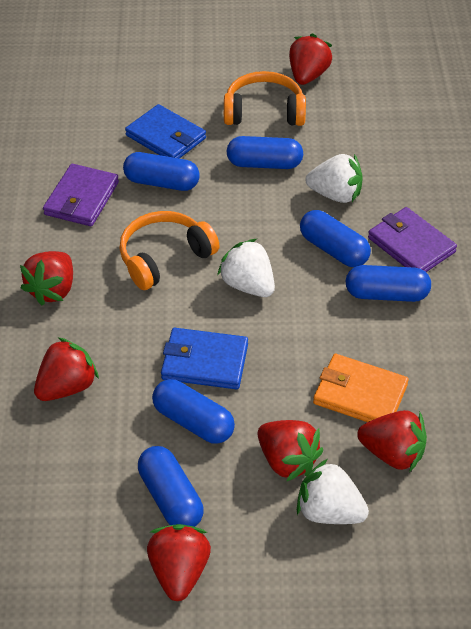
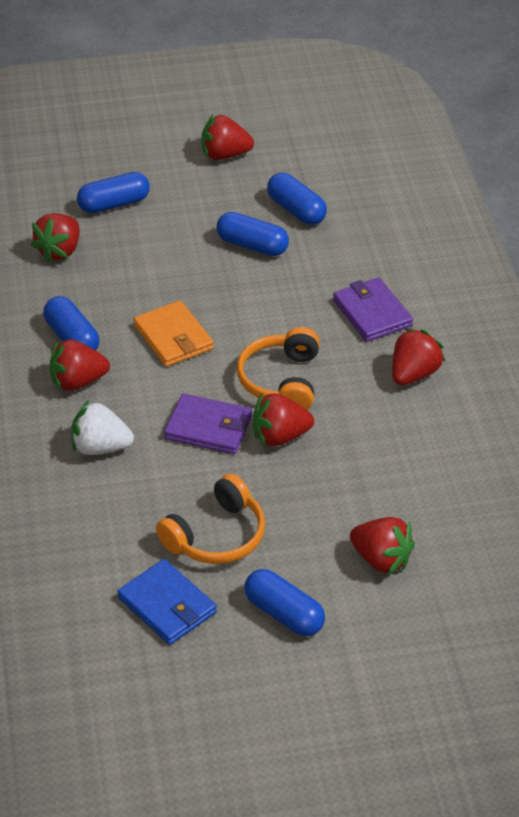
blue capsule: [123,152,200,191] [138,446,204,527] [152,379,235,444] [227,136,303,169] [300,210,371,267] [346,265,431,302] = 6 -> [44,296,99,351] [77,172,150,213] [217,212,289,256] [244,569,325,636] [267,173,327,225] = 5
blue wallet: [125,104,206,159] [161,328,248,389] = 2 -> [117,559,217,645] = 1
white strawberry: [217,239,275,297] [297,459,369,524] [306,154,363,203] = 3 -> [71,400,134,455] = 1

